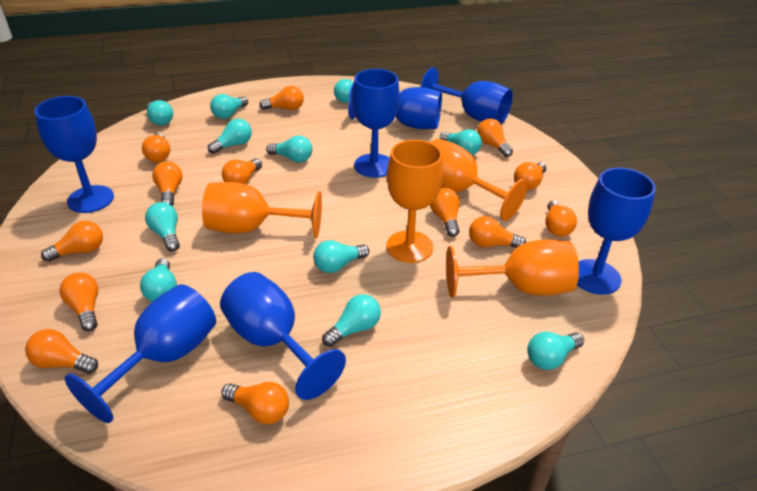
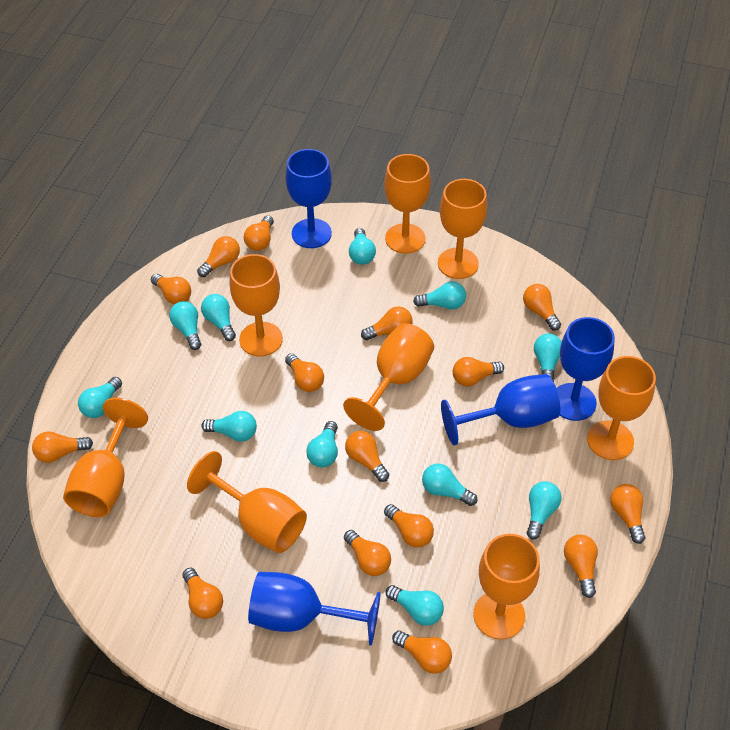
blue goblet: [34,96,114,213] [65,284,216,423] [220,272,346,400] [348,82,442,129] [352,69,400,178] [420,67,513,124] [577,168,656,295] = 7 -> [248,572,381,646] [286,149,332,248] [441,374,560,446] [556,317,615,421] = 4
orange goblet: [202,182,322,238] [386,140,443,263] [431,139,528,221] [446,240,579,298] = 4 -> [63,398,148,517] [187,451,307,553] [229,254,283,356] [343,323,434,431] [384,154,431,254] [438,179,487,279] [473,534,540,640] [587,356,656,460] = 8
orange light bulb: [25,329,98,374] [41,221,103,262] [60,273,98,331] [142,133,170,162] [152,161,182,206] [221,382,289,424] [222,158,262,184] [259,86,304,110] [430,188,460,237] [469,216,526,248] [477,118,513,157] [514,162,547,190] [545,200,577,237] = 13 -> [32,431,93,463] [151,274,191,304] [182,568,223,619] [197,236,240,277] [244,215,274,251] [285,353,324,392] [344,530,391,576] [345,431,389,482] [361,307,413,340] [384,504,434,548] [392,631,452,674] [453,357,504,387] [523,284,561,331] [564,534,598,598] [610,484,646,544] = 15

